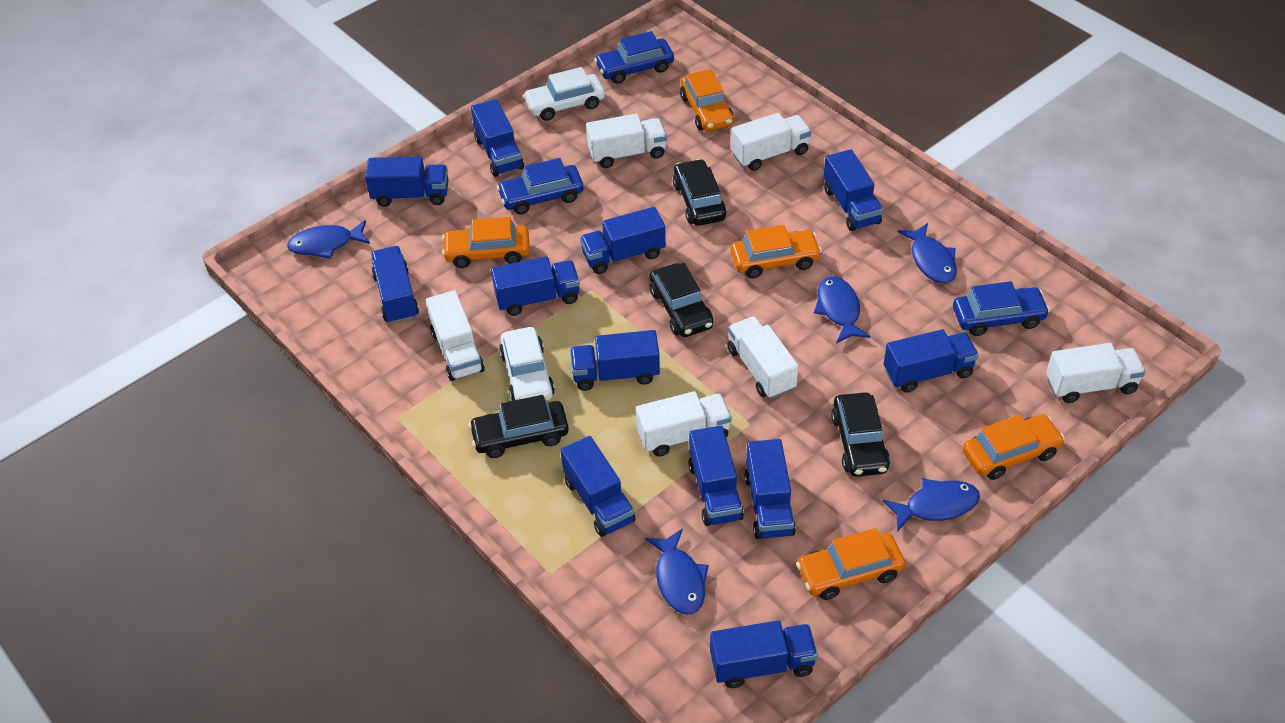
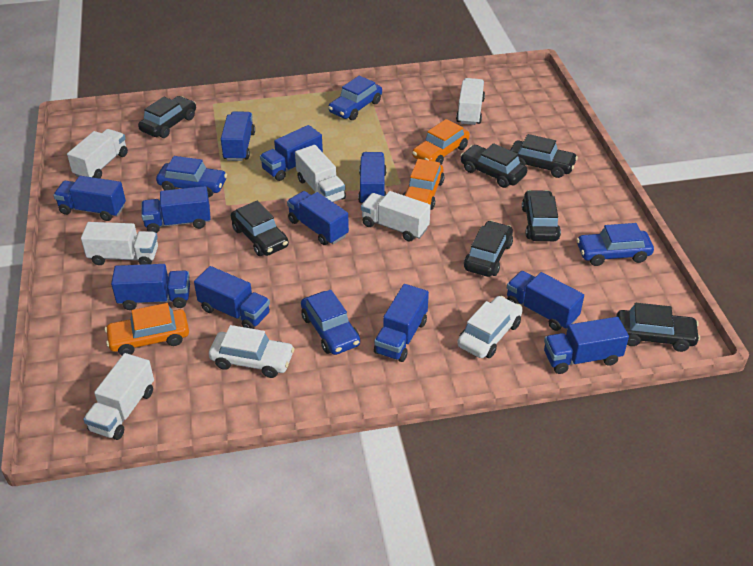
black car: [469,395,569,458] [649,263,713,337] [673,159,727,226] [831,392,890,477] = 4 -> [138,96,196,138] [231,201,289,256] [460,143,527,188] [464,221,513,277] [510,134,578,178] [522,190,561,241] [616,303,700,352] = 7
blue car: [497,158,584,214] [594,31,674,84] [953,281,1050,336] = 3 -> [156,156,227,198] [301,290,360,355] [328,76,382,120] [577,223,654,266] = 4
blue fish: [287,220,370,259] [645,529,709,614] [814,276,871,344] [883,478,980,532] [898,223,957,284] = 5 -> none = 0
blue truck: [365,157,448,207] [371,246,419,324] [471,99,524,177] [491,256,580,316] [560,436,635,537] [570,330,660,391] [580,207,666,274] [689,426,744,526] [710,621,818,688] [744,439,796,539] [823,149,883,231] [884,329,979,393] = 12 -> [53,176,126,221] [111,264,190,310] [141,186,211,233] [194,266,270,329] [221,111,255,161] [260,125,323,181] [287,191,349,245] [358,152,387,203] [374,284,429,362] [507,271,584,331] [544,317,629,374] = 11
orange car: [442,217,530,268] [680,69,734,131] [731,225,822,278] [796,528,905,600] [962,414,1065,480] = 5 -> [105,303,189,355] [403,159,444,210] [412,119,470,165] = 3

